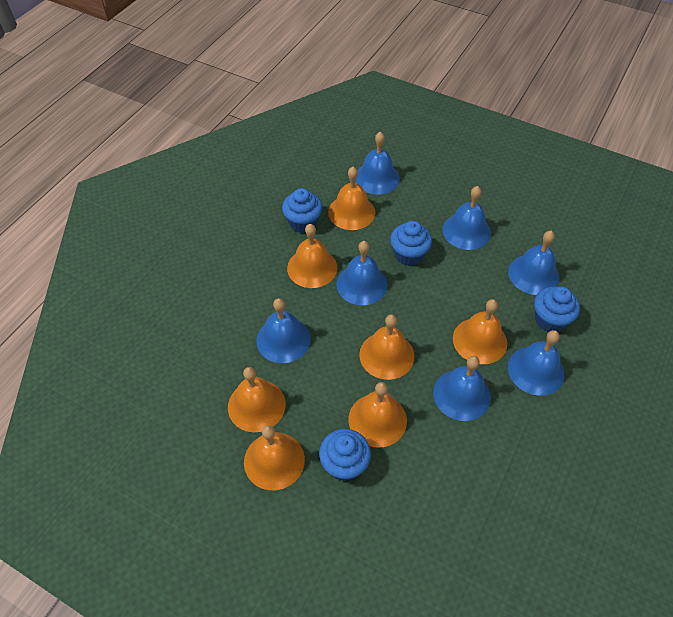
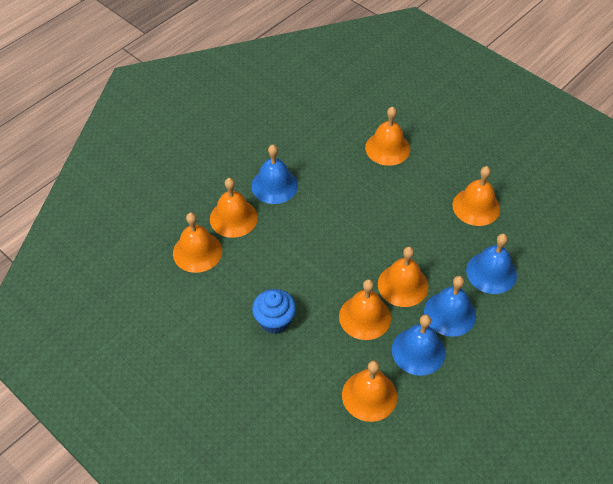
blue bell: [256,298,311,363] [336,241,388,305] [355,132,400,195] [433,356,491,421] [442,186,491,250] [508,231,560,295] [508,330,564,396] = 7 -> [251,145,298,204] [392,315,445,376] [424,276,476,337] [466,234,517,294] = 4
blue cupcake: [282,188,322,233] [319,429,371,481] [390,221,432,266] [534,286,580,332] = 4 -> [252,289,296,334] = 1

